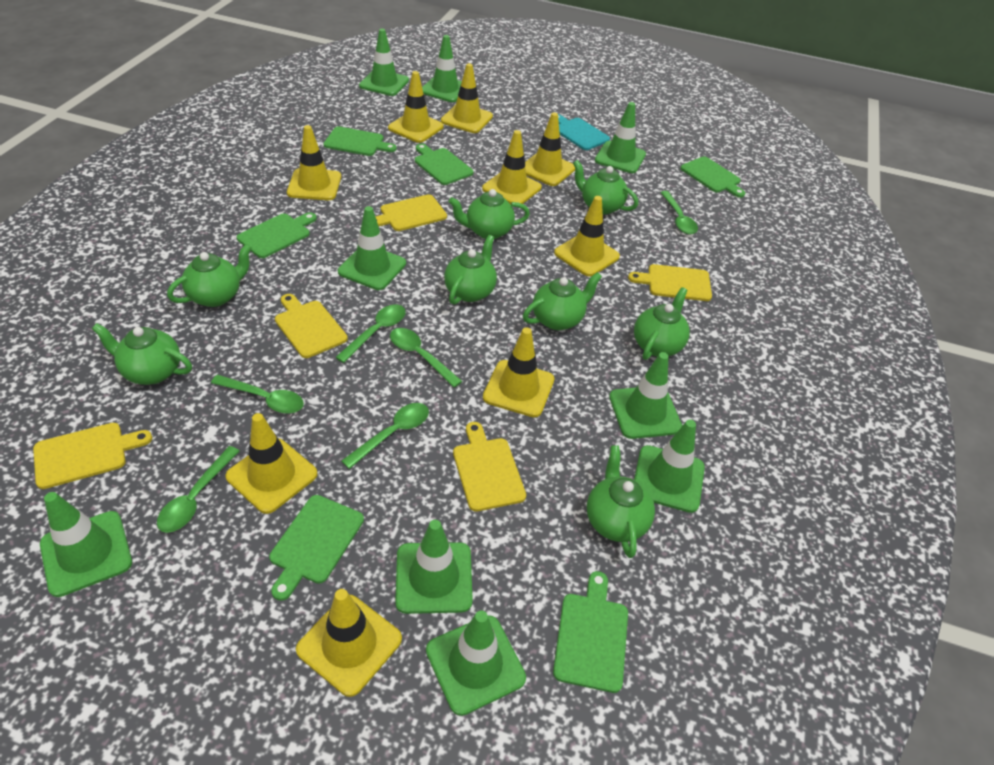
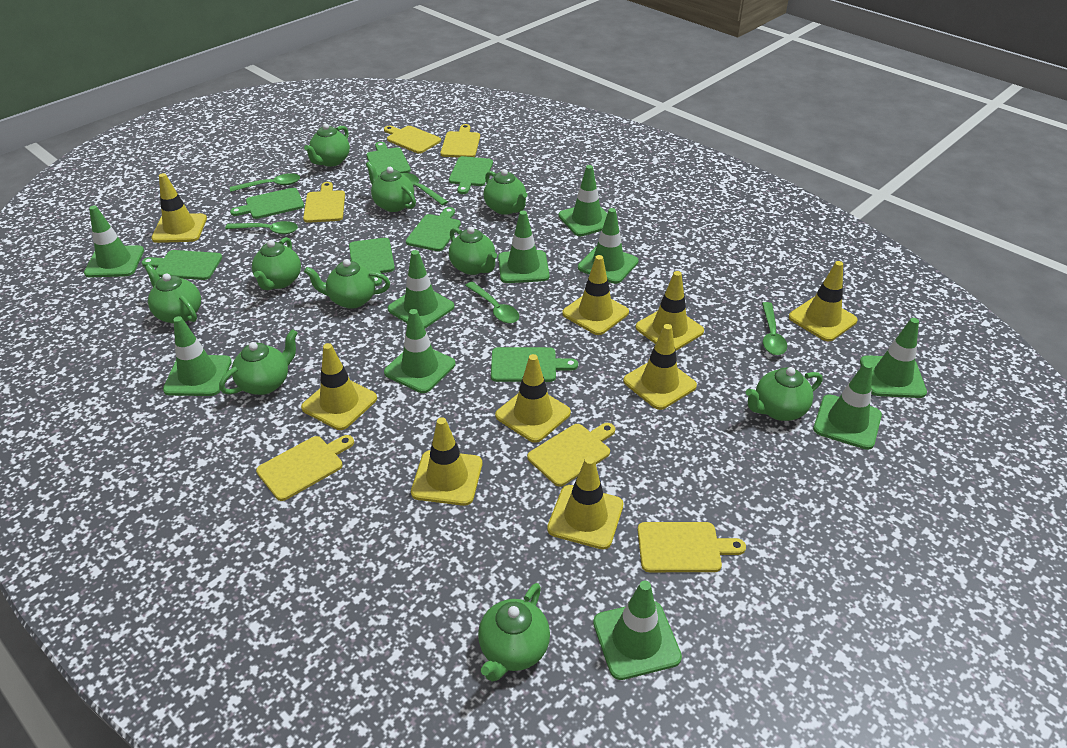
green cutting board: [237,212,317,258] [269,495,364,601] [323,126,397,156] [415,144,474,185] [553,571,628,693] [680,156,745,198] = 6 -> [142,250,222,280] [230,188,304,219] [349,238,395,286] [366,142,411,177] [406,207,461,251] [449,156,493,194] [491,347,578,382] = 7
green spoon: [157,446,240,533] [211,375,304,414] [335,304,406,363] [342,403,429,469] [390,328,462,387] [660,191,698,234] = 6 -> [225,221,298,234] [230,173,300,192] [401,173,448,205] [465,281,519,323] [762,302,787,355] = 5
green teapot: [92,323,192,385] [167,244,252,307] [444,235,497,305] [449,189,530,239] [523,272,602,330] [573,160,638,214] [587,445,655,558] [634,287,690,360] = 8 -> [145,264,201,324] [219,329,298,395] [252,237,301,290] [304,123,350,167] [304,259,390,309] [366,161,416,212] [449,227,497,275] [478,583,550,682] [484,169,528,215] [746,367,822,421] = 10
green traffic cone: [40,492,132,597] [338,206,406,290] [359,29,409,96] [395,520,473,614] [422,35,462,102] [426,610,526,716] [595,102,646,173] [609,352,682,439] [634,420,705,513] = 9 -> [84,205,144,278] [163,316,232,396] [384,309,456,393] [388,250,454,329] [498,211,549,283] [559,165,607,236] [578,208,639,284] [593,581,682,680] [813,362,882,450] [860,318,927,398] = 10
turquoise cutting board: [558,114,610,150] = 1 -> none = 0
yellow cutting board: [33,423,152,489] [275,294,348,358] [375,194,447,231] [453,422,526,511] [628,264,712,301] = 5 -> [256,435,354,501] [303,182,345,223] [384,126,441,154] [440,124,480,157] [527,423,615,487] [638,522,746,572] = 6

